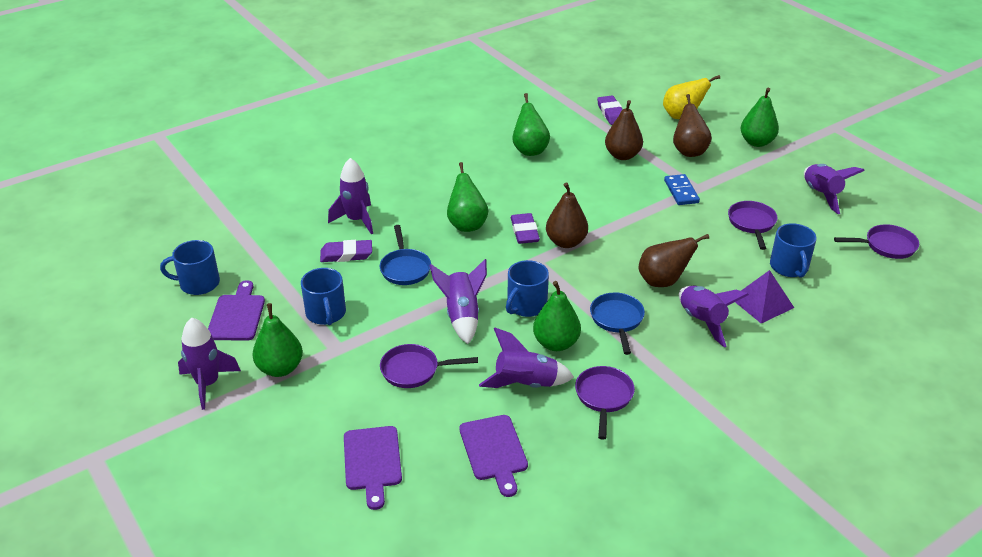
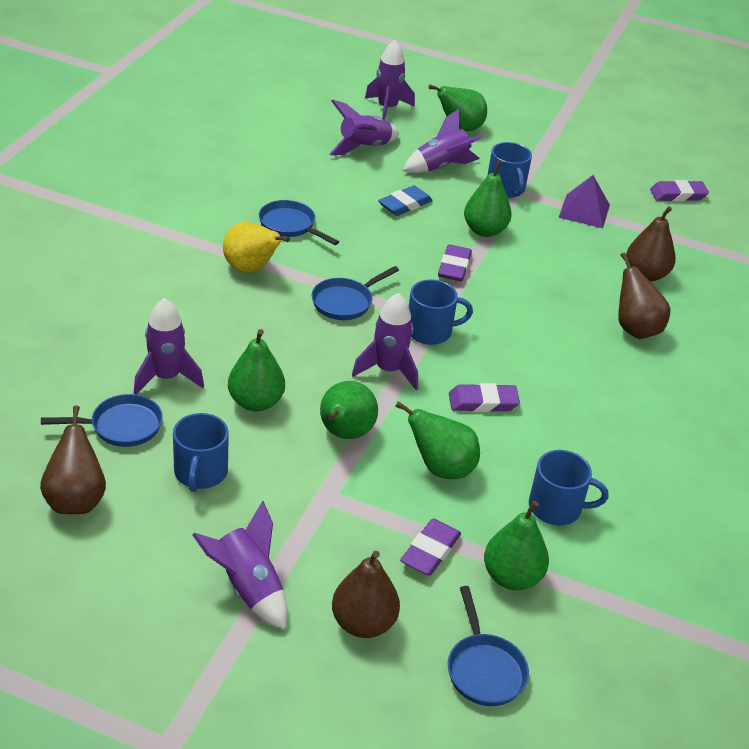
blue domino: [664,174,700,205] = 1 -> none = 0
blue eraser: none = 0 -> [378,185,433,216] = 1
blue pan: [380,225,431,285] [590,293,645,355] = 2 -> [41,394,163,447] [259,200,339,245] [312,266,399,320] [448,586,529,706] = 4
green pear: [252,303,303,377] [447,162,488,232] [513,93,550,156] [533,281,581,351] [741,88,779,147] = 5 -> [228,329,285,412] [320,381,378,439] [395,401,480,479] [428,85,487,131] [464,160,512,237] [484,501,549,590] = 6
purple cutting board: [208,280,265,341] [344,426,402,510] [459,415,528,497] = 3 -> none = 0
purple eraser: [320,240,372,262] [511,213,540,244] [597,96,623,125] = 3 -> [400,519,461,576] [438,244,472,282] [449,383,520,412] [650,180,709,201] = 4
purple pan: [380,344,478,388] [575,366,635,440] [728,201,778,250] [834,224,919,259] = 4 -> none = 0

